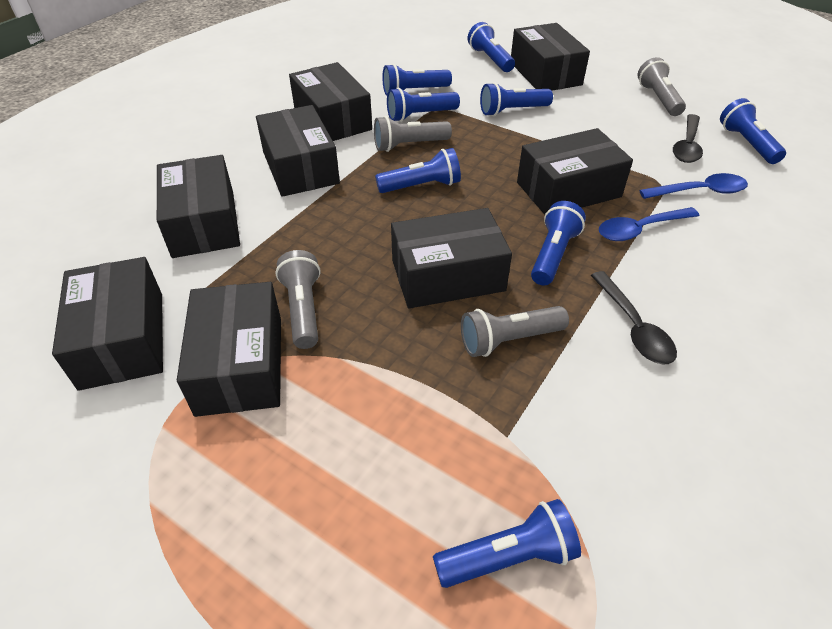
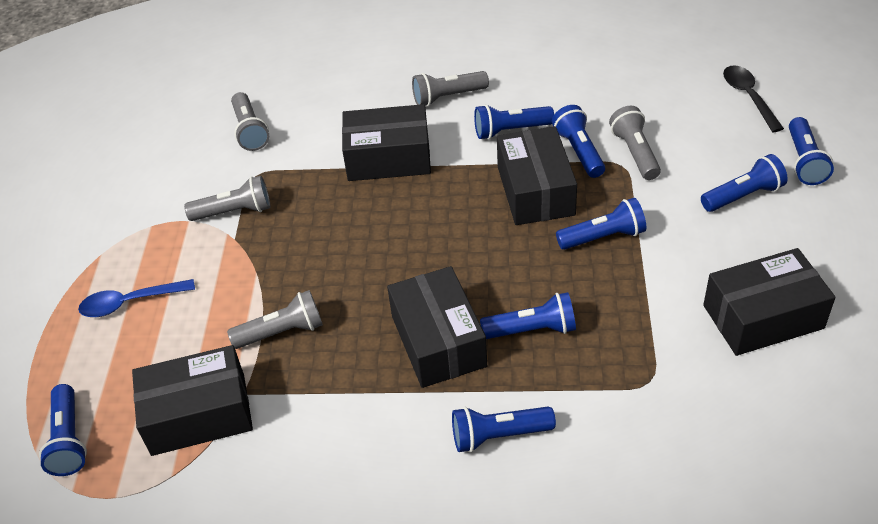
black box: [52,257,163,391] [157,155,240,258] [177,282,281,417] [256,105,340,197] [289,62,372,141] [391,208,512,308] [511,23,590,91] [517,128,633,215] = 8 -> [132,345,253,456] [342,104,431,181] [387,266,487,388] [497,126,577,225] [703,248,836,356] = 5
black spoon: [590,271,677,365] [673,114,703,163] = 2 -> [723,65,784,132] = 1
blue spoon: [599,207,699,241] [639,173,748,199] = 2 -> [78,279,195,317] = 1
grey flashlight: [275,250,320,349] [374,116,452,152] [461,306,569,357] [638,57,686,116] = 4 -> [184,176,270,221] [227,290,323,349] [231,92,269,151] [412,71,489,107] [609,106,661,180] = 5

